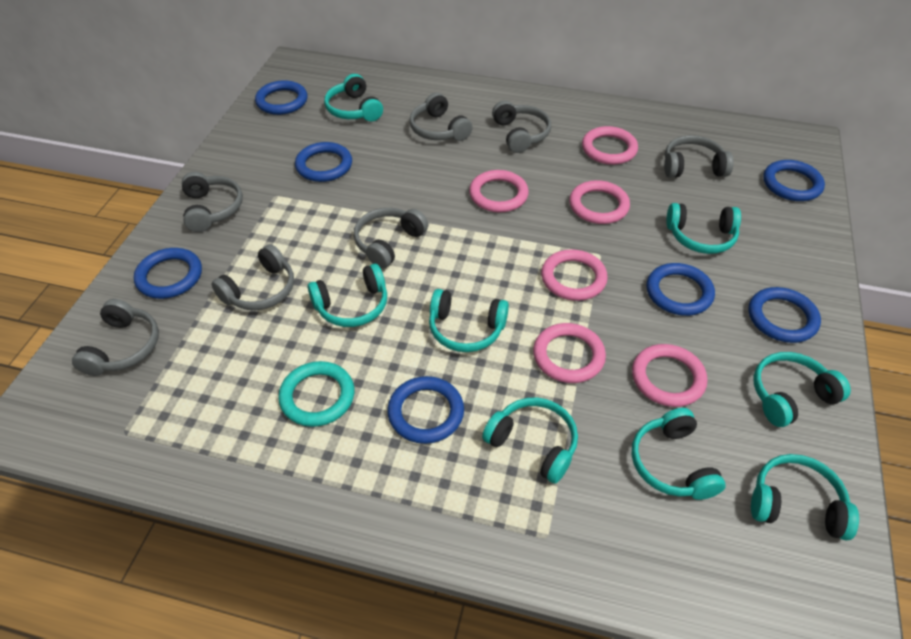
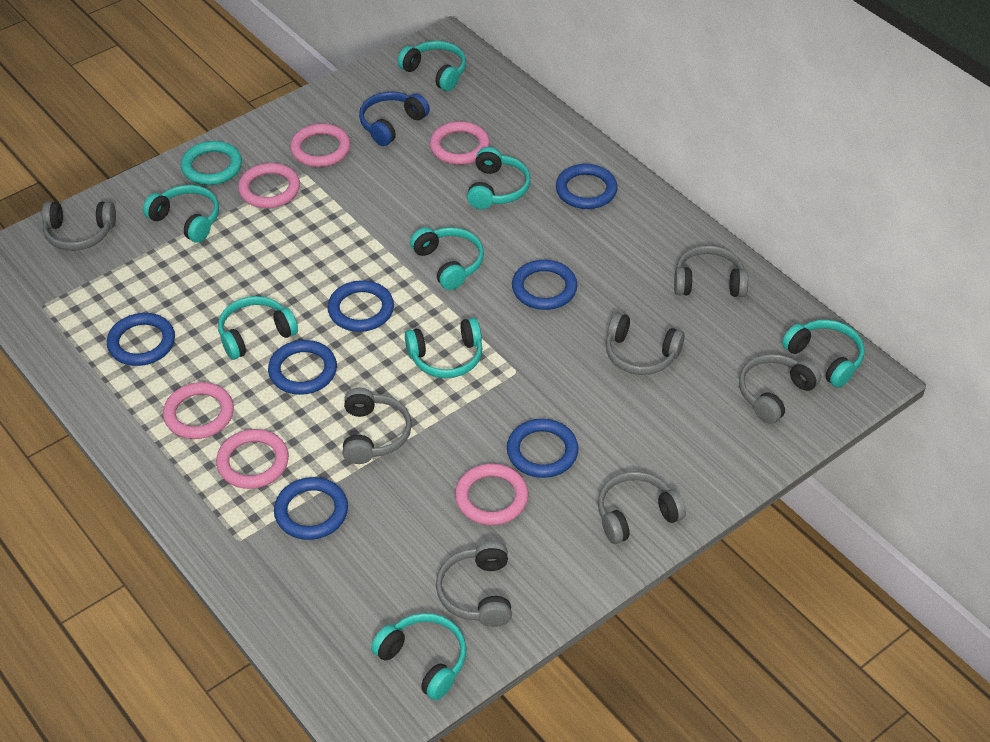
blue headphones: none = 0 -> [359,92,430,146] = 1

